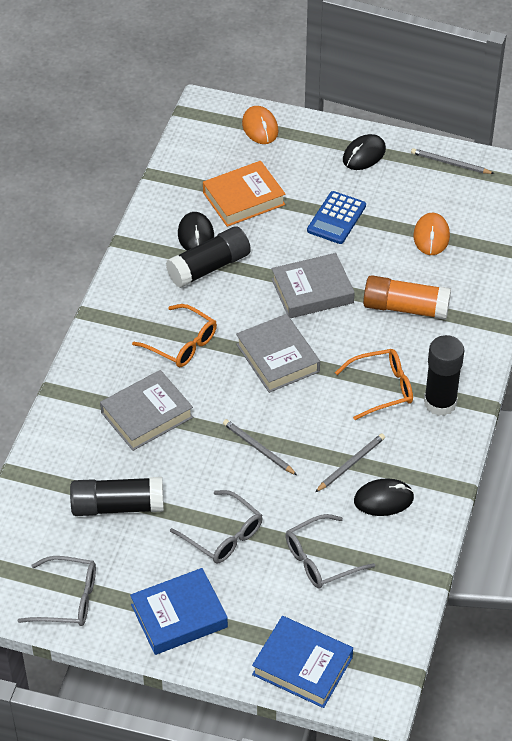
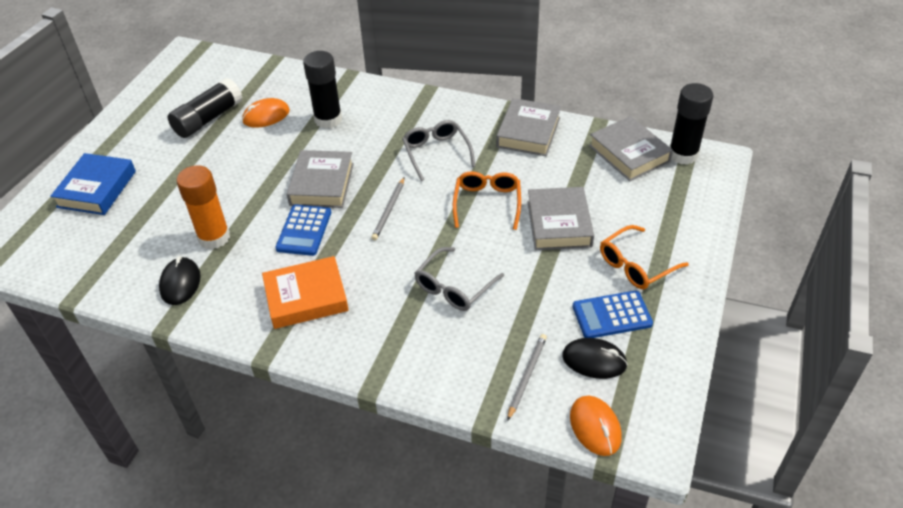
black mouse: [178,212,214,251] [343,134,386,170] [354,478,414,516] = 3 -> [159,256,201,305] [562,338,628,379] = 2
blue book: [130,568,228,655] [252,616,353,708] = 2 -> [50,153,136,215] = 1
blue calculator: [307,191,366,244] = 1 -> [275,204,331,256] [573,291,653,338] = 2
grey book: [100,370,193,451] [236,314,320,393] [272,253,355,318] = 3 -> [287,150,354,208] [496,98,561,156] [527,187,594,250] [589,116,673,181] = 4
grey glasses: [17,556,96,626] [170,490,262,564] [285,514,375,589] = 3 -> [402,120,475,181] [414,247,504,311] = 2
grey pencil: [223,419,297,475] [315,434,385,492] [411,148,495,174] = 3 -> [371,178,404,240] [507,334,547,421] = 2

